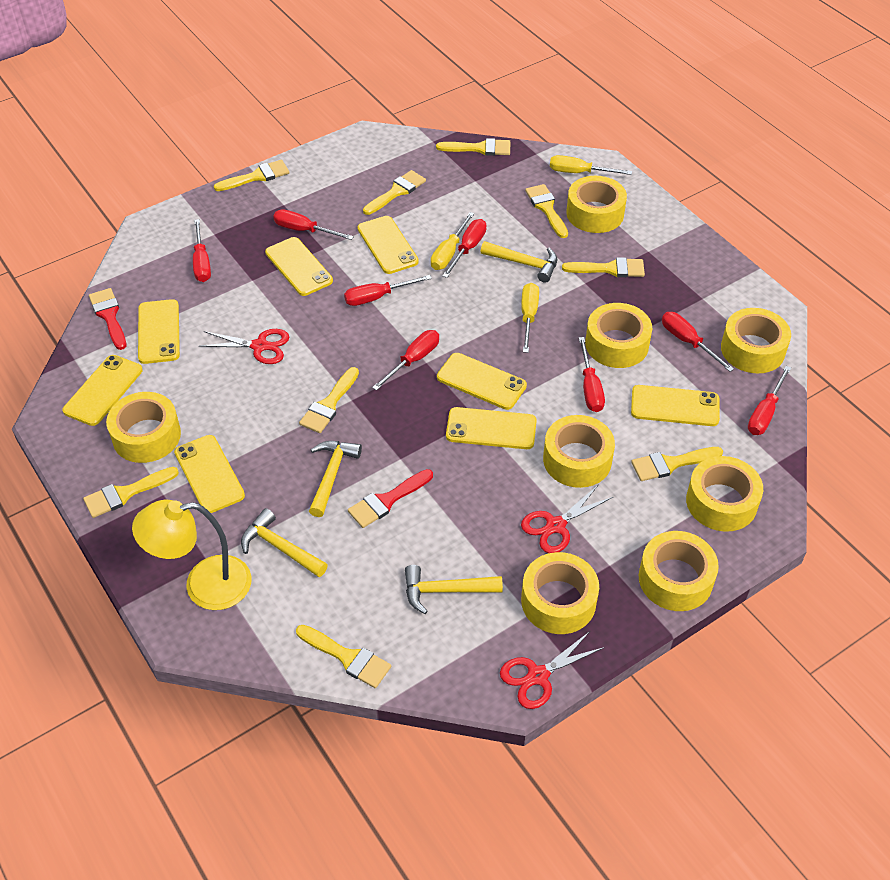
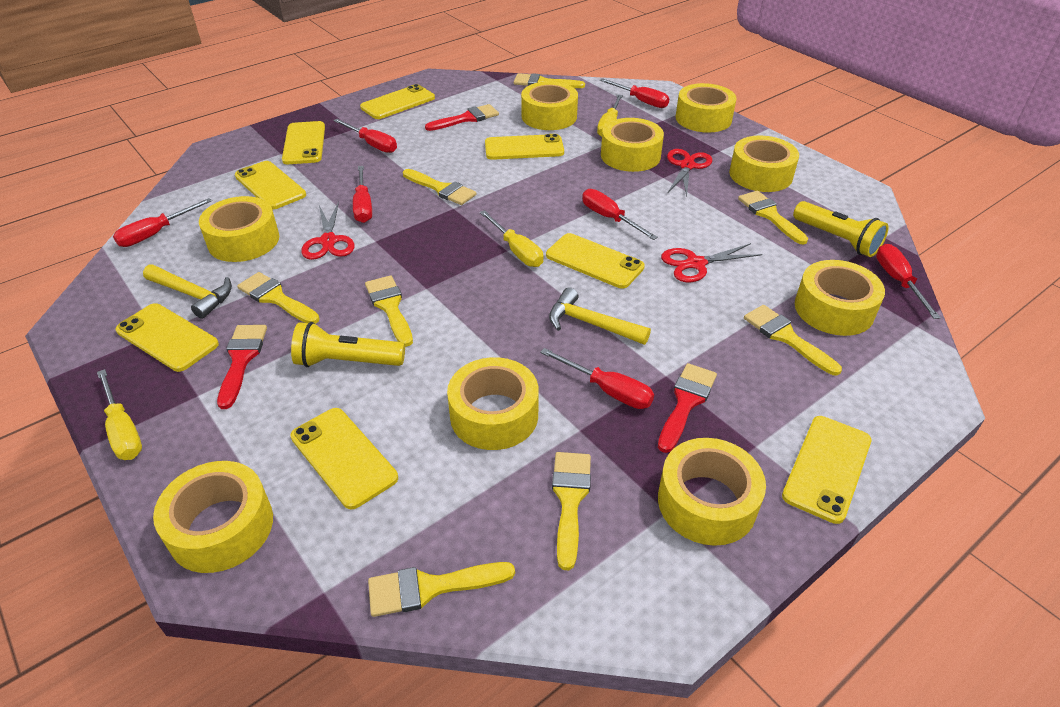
red brush: [89,288,126,350] [348,469,433,528] = 2 -> [217,325,267,409] [425,104,499,131] [658,363,717,453] = 3
red screwdriver: [193,219,211,282] [273,209,354,240] [344,275,432,306] [372,330,439,391] [443,219,486,278] [579,337,605,412] [662,312,734,372] [748,366,791,435] = 8 -> [113,198,212,247] [333,119,397,153] [353,166,372,223] [540,348,654,409] [582,189,658,240] [600,78,670,108] [876,244,941,319] = 7
yellow brush: [83,467,179,518] [214,160,289,191] [296,625,391,688] [299,367,359,433] [363,170,426,215] [436,138,510,156] [525,184,568,238] [562,257,645,277] [631,447,723,481] = 9 -> [237,272,320,324] [365,275,413,347] [368,562,515,617] [403,169,476,205] [514,73,585,88] [552,452,591,570] [738,191,808,245] [744,305,842,375] = 8
yellow flashlight: none = 0 -> [291,322,405,367] [793,201,889,257] = 2
yellow hammer: [241,508,328,577] [309,441,362,517] [405,565,503,614] [480,241,557,283] = 4 -> [143,265,232,319] [549,287,651,345] = 2
yellow lamp: [132,500,252,610] = 1 -> none = 0
yellow tape: [106,392,181,463] [521,552,599,634] [543,415,615,488] [566,176,627,233] [585,303,652,368] [639,531,719,611] [686,456,763,532] [721,308,791,373] = 8 -> [153,461,273,573] [199,196,279,262] [447,357,539,450] [521,81,578,130] [601,118,664,172] [658,438,766,546] [676,83,737,133] [729,135,799,192] [795,260,885,336] = 9

